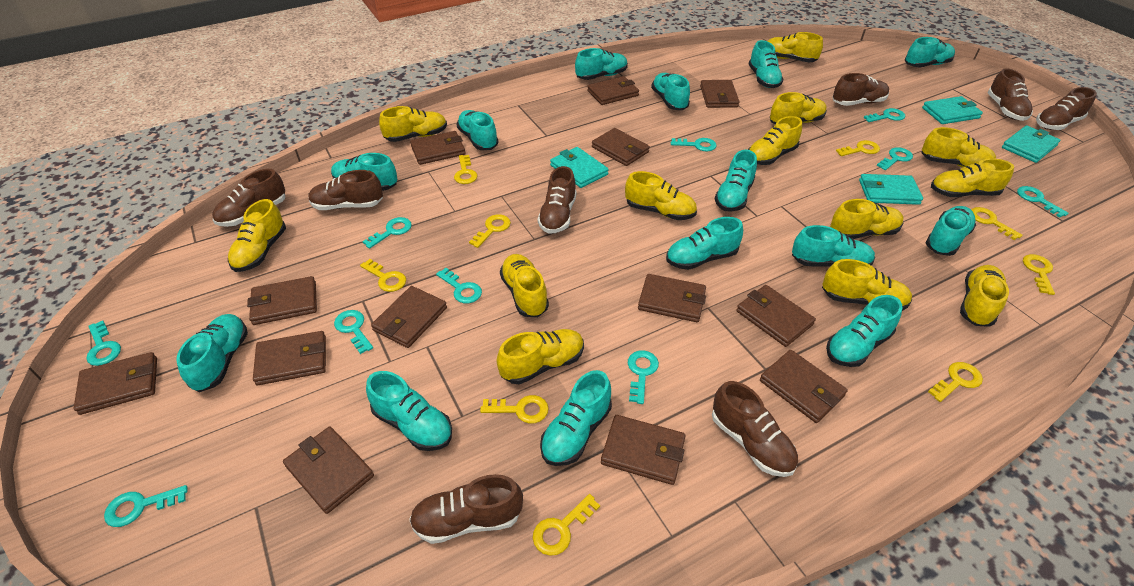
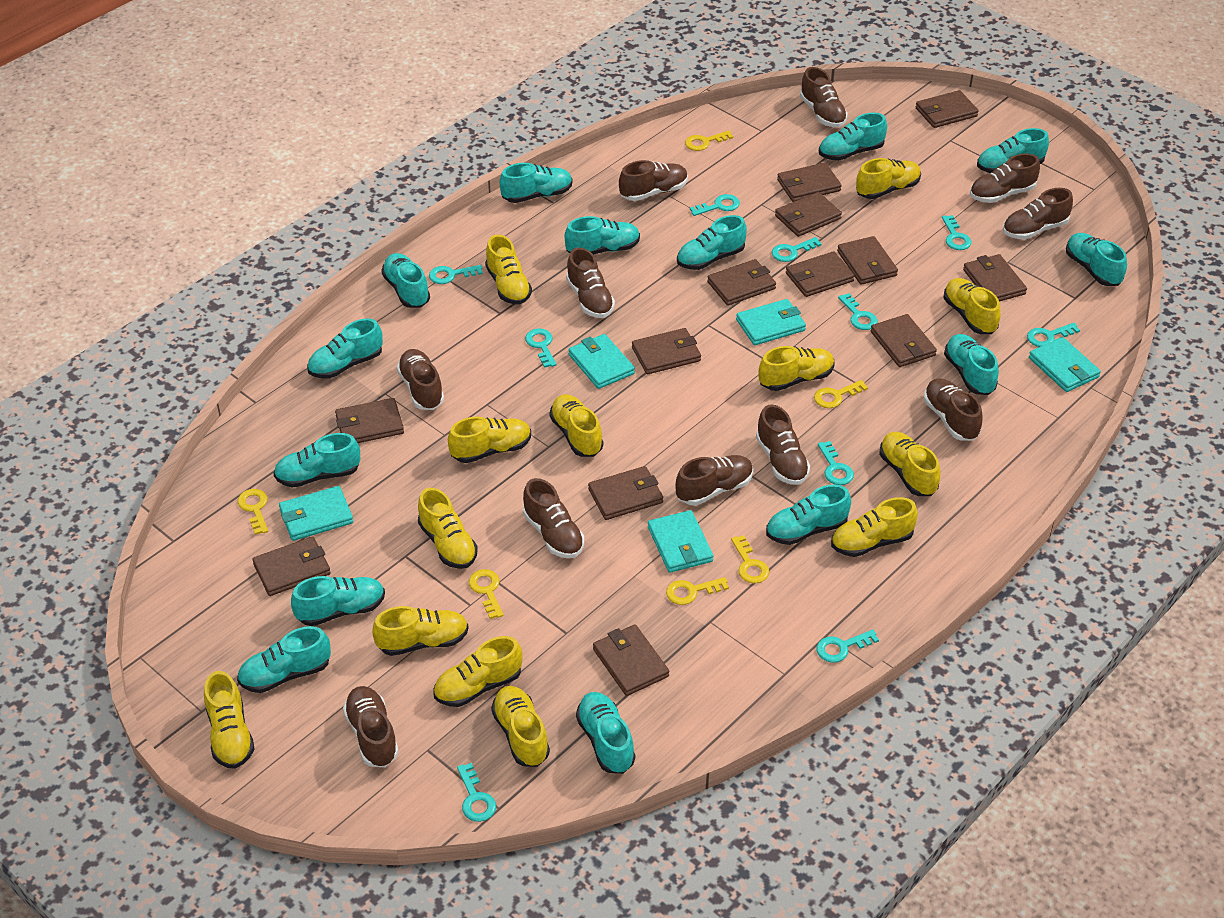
brown shoe: [212,169,285,227] [308,170,383,210] [409,474,523,544] [538,166,576,234] [712,381,798,477] [833,73,889,106] [987,68,1033,121] [1036,87,1097,130] = 8 -> [343,686,399,767] [397,349,444,410] [523,478,584,558] [566,247,615,318] [619,160,688,201] [675,455,753,505] [756,405,810,485] [800,67,848,127] [924,378,983,441] [970,153,1040,203] [1003,188,1073,239] = 11
turquoise wallet: [550,147,609,188] [859,174,923,205] [922,96,983,124] [1002,125,1060,163] = 4 -> [279,486,353,541] [569,334,635,389] [648,510,713,573] [736,299,806,345] [1029,337,1101,392] = 5
yellow key: [360,259,406,292] [454,155,477,184] [469,214,511,248] [480,395,549,423] [533,494,600,556] [836,140,880,156] [928,362,983,402] [971,207,1023,240] [1023,254,1055,295] = 9 -> [238,489,268,535] [469,569,504,619] [666,577,729,605] [685,130,733,151] [731,535,769,584] [814,380,868,408] = 6

